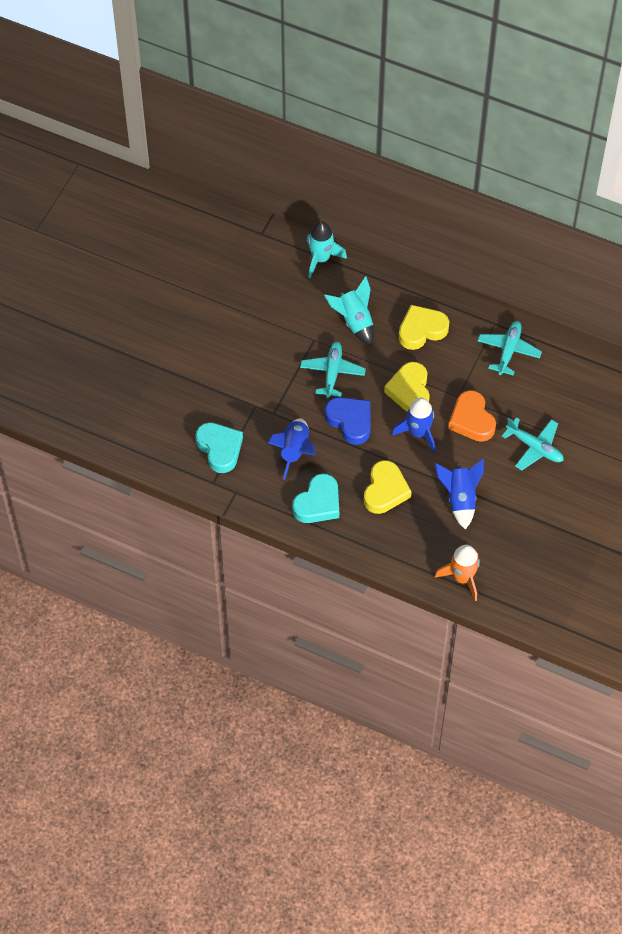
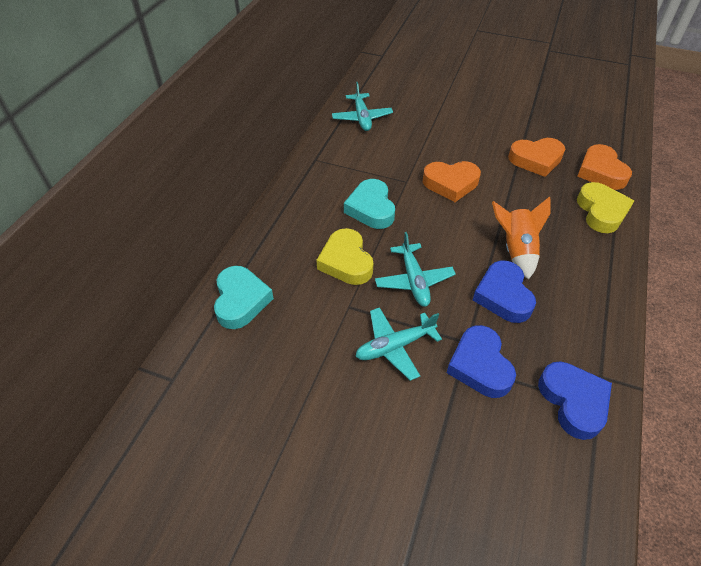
blue heart: [325,397,371,445] = 1 -> [447,325,516,398] [473,261,536,323] [538,361,612,440] = 3
blue rocket: [268,418,316,480] [392,397,435,453] [435,459,484,529] = 3 -> none = 0
orange heart: [448,390,496,442] = 1 -> [423,161,481,202] [508,138,565,177] [577,144,632,190] = 3
turquoise rocket: [306,221,347,278] [324,276,374,346] = 2 -> none = 0
yellow heart: [364,460,412,514] [384,362,430,412] [399,305,449,350] = 3 -> [317,228,373,285] [577,182,634,233] = 2

